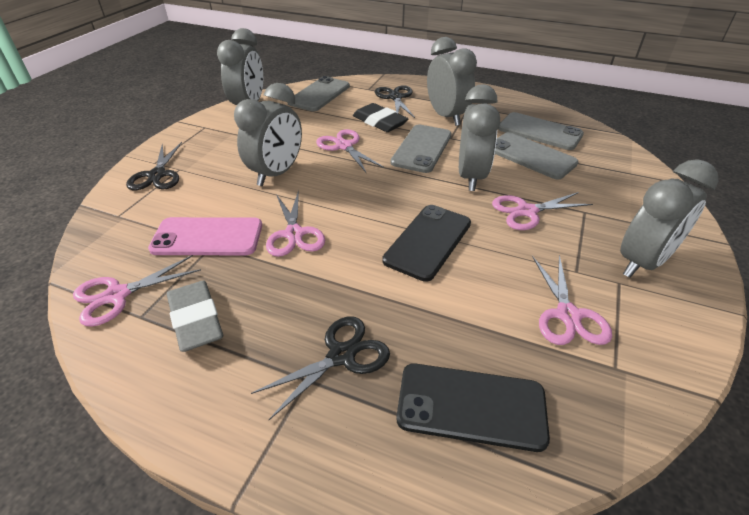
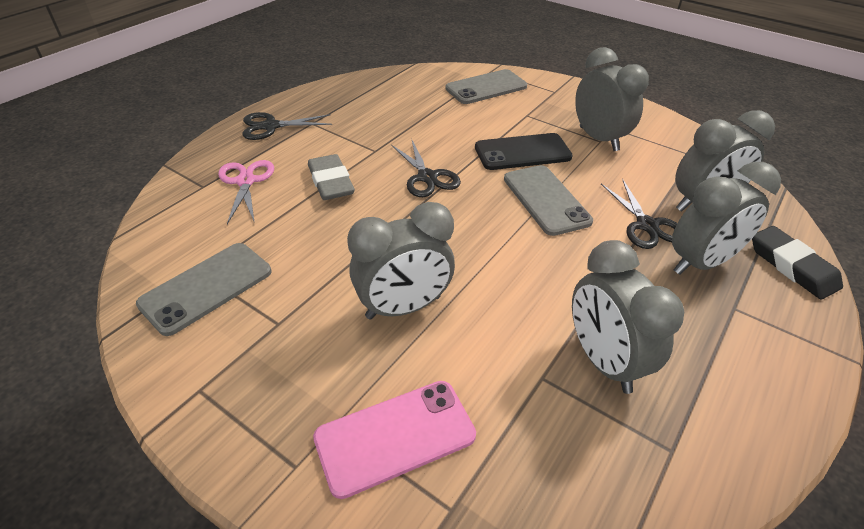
black phone: [382,205,471,282] [396,363,550,452] = 2 -> [475,133,573,170] = 1
grey phone: [287,76,350,111] [391,125,452,173] [495,132,578,179] [498,112,584,150] = 4 -> [136,243,271,336] [445,69,527,104] [504,165,593,236] = 3
pink scissors: [73,255,201,327] [266,190,325,257] [316,129,384,173] [492,192,593,230] [532,255,612,345] = 5 -> [218,160,274,224] = 1

